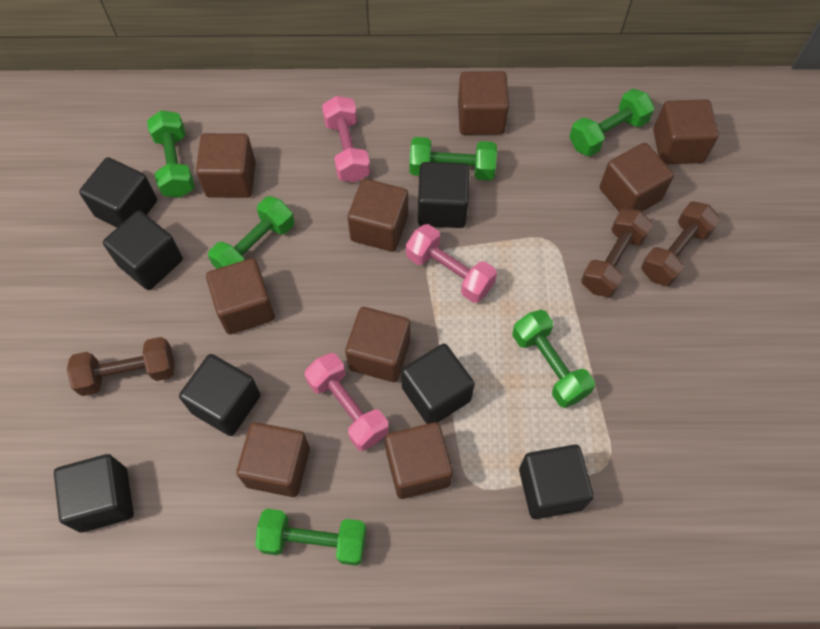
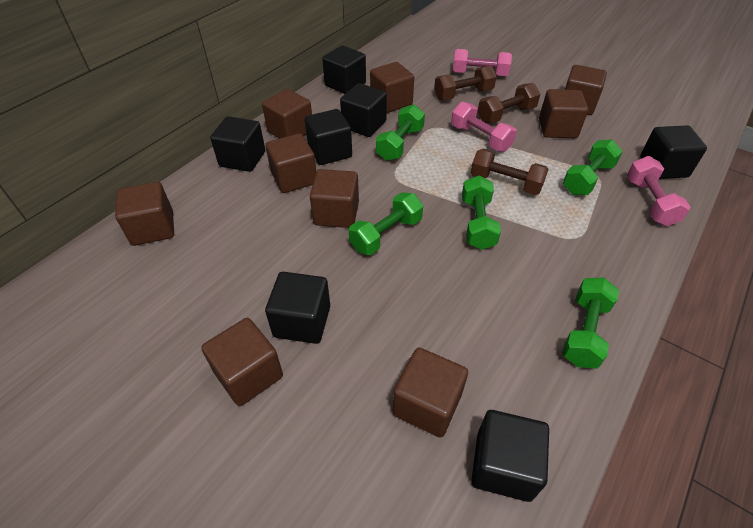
green dumbbell: [147,110,195,198] [208,196,294,269] [255,509,366,566] [409,137,497,180] [513,310,595,408] [569,89,655,157] = 6 -> [349,192,423,255] [376,105,425,161] [462,175,501,250] [562,278,619,369] [563,139,623,195] = 5

